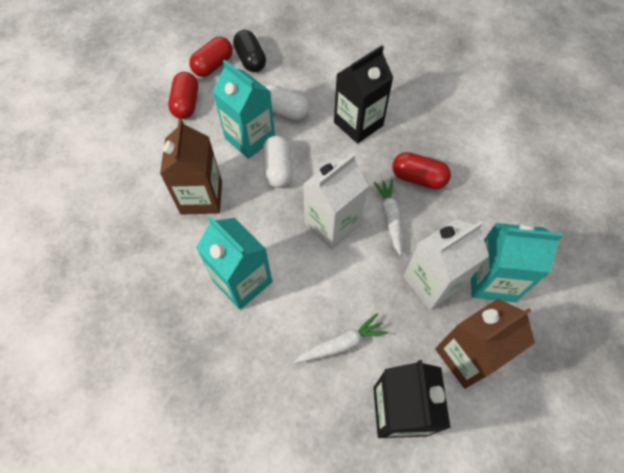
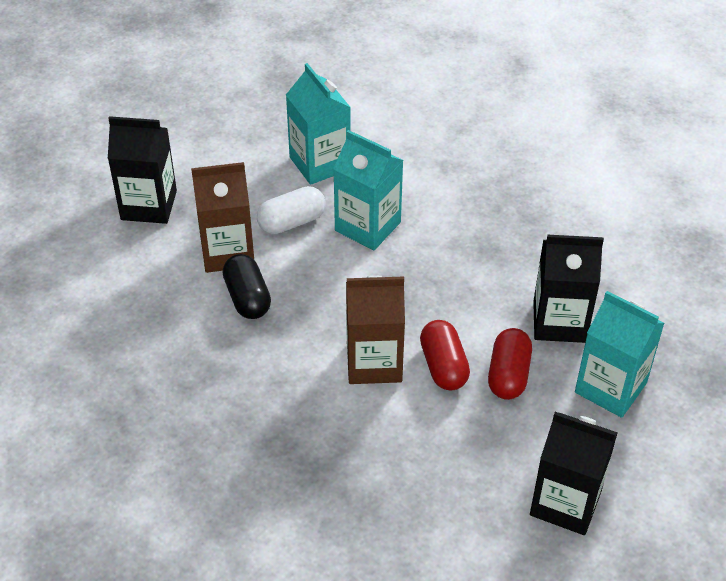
black carton: [334,45,393,143] [373,360,451,438] = 2 -> [108,116,177,224] [530,412,617,535] [533,235,604,343] = 3
red capsule: [168,72,198,119] [189,37,233,77] [392,152,451,189] = 3 -> [420,320,470,391] [488,328,532,400] = 2
white capsule: [263,135,293,188] [264,84,309,120] = 2 -> [257,186,326,234] = 1
white carrot: [293,313,388,364] [374,179,402,255] = 2 -> none = 0
white carton: [303,154,368,250] [403,219,489,310] = 2 -> none = 0

